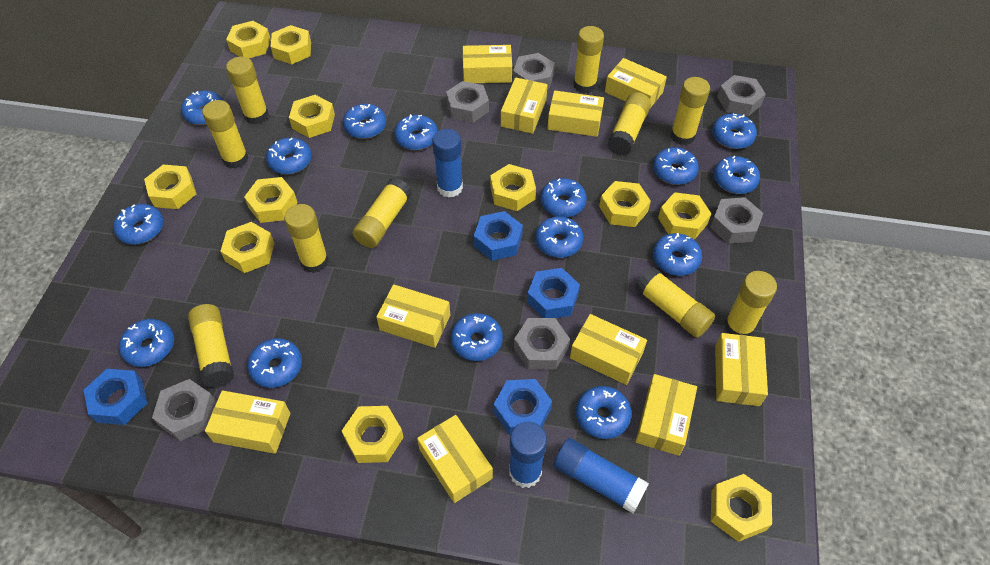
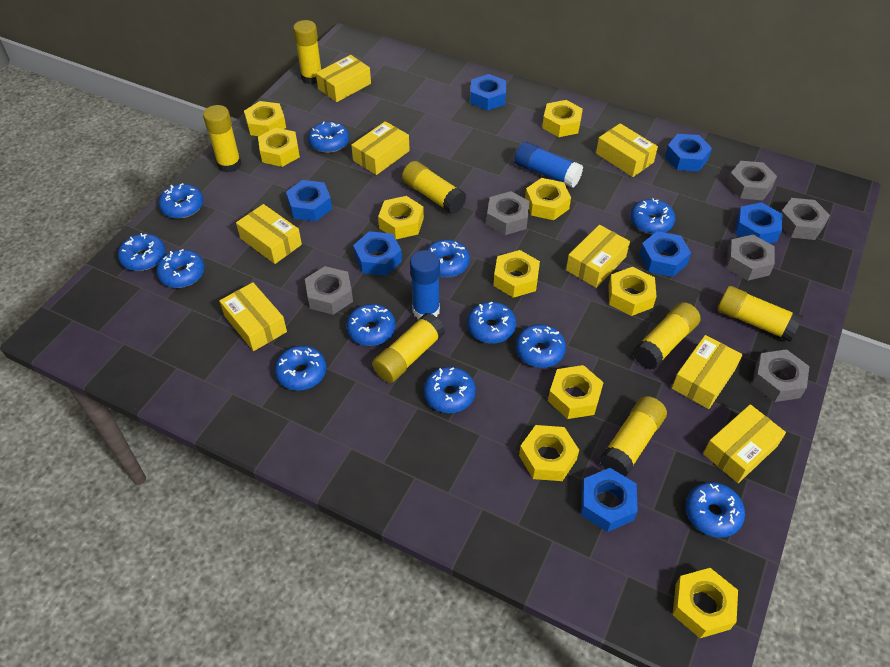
blue donut: [113,204,163,244] [119,319,174,367] [181,91,224,125] [247,338,302,388] [266,138,312,174] [343,104,386,139] [394,114,438,150] [451,313,503,361] [535,216,583,258] [540,178,587,217] [576,386,632,439] [653,147,699,185] [653,233,702,276] [712,113,757,149] [714,156,760,194] = 15 -> [118,233,166,271] [156,249,205,288] [159,183,203,219] [275,346,326,391] [308,121,349,153] [346,304,396,346] [424,367,476,413] [426,240,470,277] [467,302,516,344] [515,324,566,368] [630,198,675,234] [685,482,745,538] = 12
blue glue stick: [432,129,463,198] [509,422,547,488] [553,438,649,513] = 3 -> [410,250,440,319] [515,142,583,188] = 2
blue nut: [84,369,148,425] [474,211,523,261] [494,379,552,435] [527,268,580,318] = 4 -> [286,180,332,221] [353,231,402,276] [470,74,506,111] [581,468,638,532] [639,231,691,277] [665,134,712,172] [735,202,782,243] = 7
yellow box: [205,390,290,454] [376,284,450,348] [417,415,493,503] [463,45,512,83] [501,77,547,134] [547,90,604,137] [570,314,647,385] [605,58,667,108] [636,374,697,456] [715,333,768,406] = 10 -> [219,282,287,351] [236,204,302,264] [316,55,371,102] [351,121,410,175] [566,225,630,288] [596,123,658,177] [672,335,742,409] [703,404,786,483] = 8
yellow glue stick: [188,304,234,388] [202,100,249,169] [226,56,269,125] [284,204,329,273] [353,178,412,248] [573,26,604,93] [608,92,651,155] [635,267,715,338] [671,77,710,145] [724,271,777,336] = 10 -> [203,105,241,172] [293,20,321,84] [372,313,445,383] [402,161,466,214] [599,396,667,476] [633,302,701,370] [717,286,803,342] = 7
yellow nut: [144,164,196,209] [220,222,274,273] [226,21,271,58] [244,177,298,223] [271,25,311,64] [289,95,335,138] [342,406,404,463] [490,164,536,211] [599,181,651,227] [658,192,712,240] [711,474,772,542] = 11 -> [244,101,286,136] [258,128,300,167] [378,196,424,239] [493,250,540,298] [519,425,579,481] [525,178,571,220] [542,100,583,137] [548,365,604,419] [608,267,657,316] [673,568,738,638] = 10

